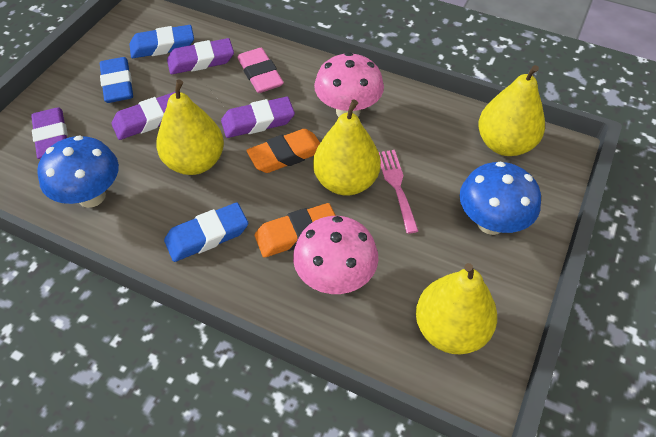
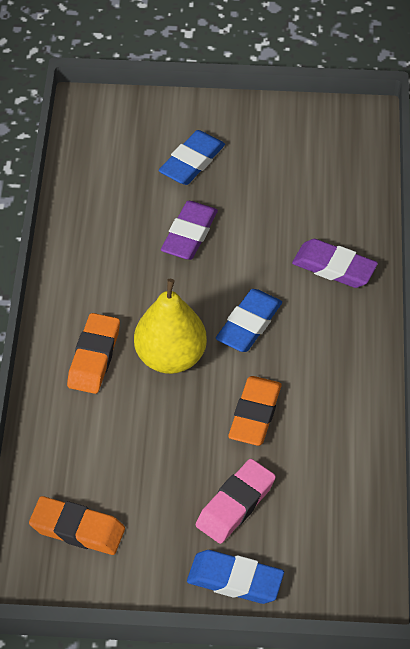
blue mushroom: [37,135,119,208] [460,162,541,235] = 2 -> none = 0
orange eraser: [246,129,320,173] [255,203,336,257] = 2 -> [29,496,125,555] [67,313,120,394] [228,376,282,446] = 3
pink fork: [379,150,418,234] = 1 -> none = 0
pink mushroom: [293,216,378,294] [314,52,384,117] = 2 -> none = 0
purple eraser: [31,107,68,159] [111,92,176,140] [167,38,234,74] [221,97,295,138] = 4 -> [161,201,218,260] [292,239,378,288] = 2
yellow pear: [156,80,224,175] [313,100,381,195] [416,263,497,354] [478,65,545,156] = 4 -> [134,279,207,374] = 1

